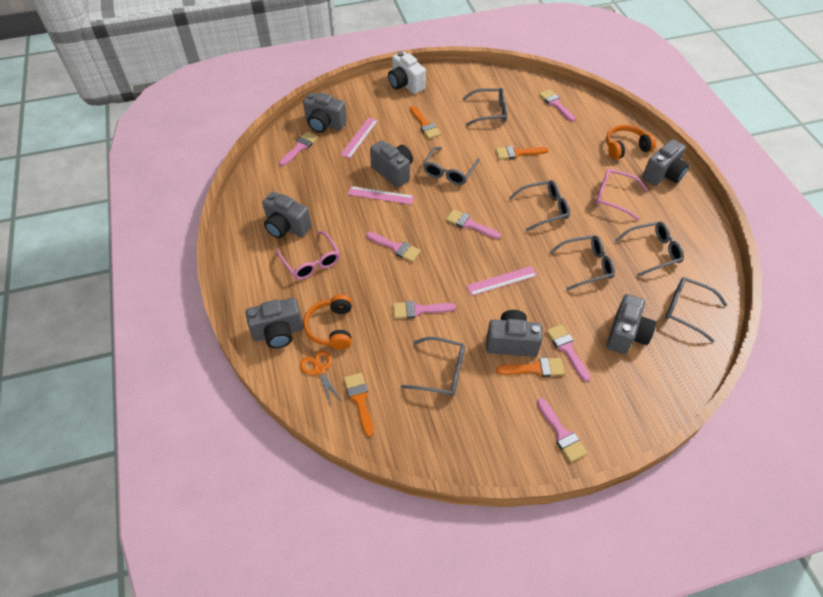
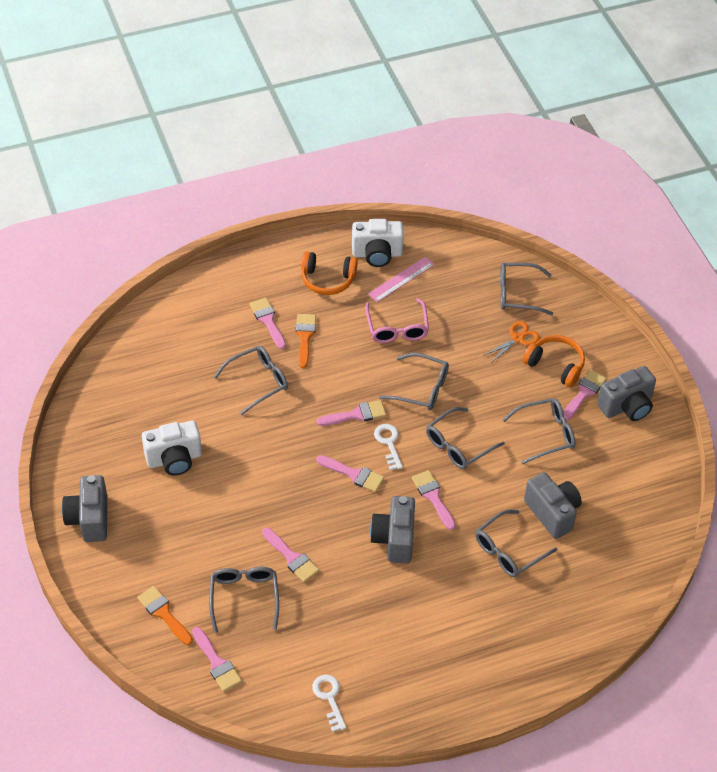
grey camera: [245,298,303,348] [262,192,311,238] [303,92,347,133] [370,140,413,188] [486,310,543,357] [606,294,656,354] [642,139,689,186] = 7 -> [62,475,107,542] [370,496,415,563] [524,472,582,539] [597,366,656,421] = 4
orange brush: [344,373,374,437] [410,106,441,139] [496,146,549,160] [496,358,564,377] = 4 -> [137,586,193,645] [296,314,316,368] = 2
pink glasses: [276,231,340,280] [596,169,648,220] = 2 -> [365,298,429,343] = 1
pink ruler: [340,118,378,158] [348,186,414,205] [466,266,537,296] = 3 -> [368,257,435,302] = 1
white camera: [388,51,426,94] = 1 -> [142,420,202,475] [352,219,404,267] = 2
white key: none = 0 -> [312,675,346,732] [374,424,403,470] = 2

